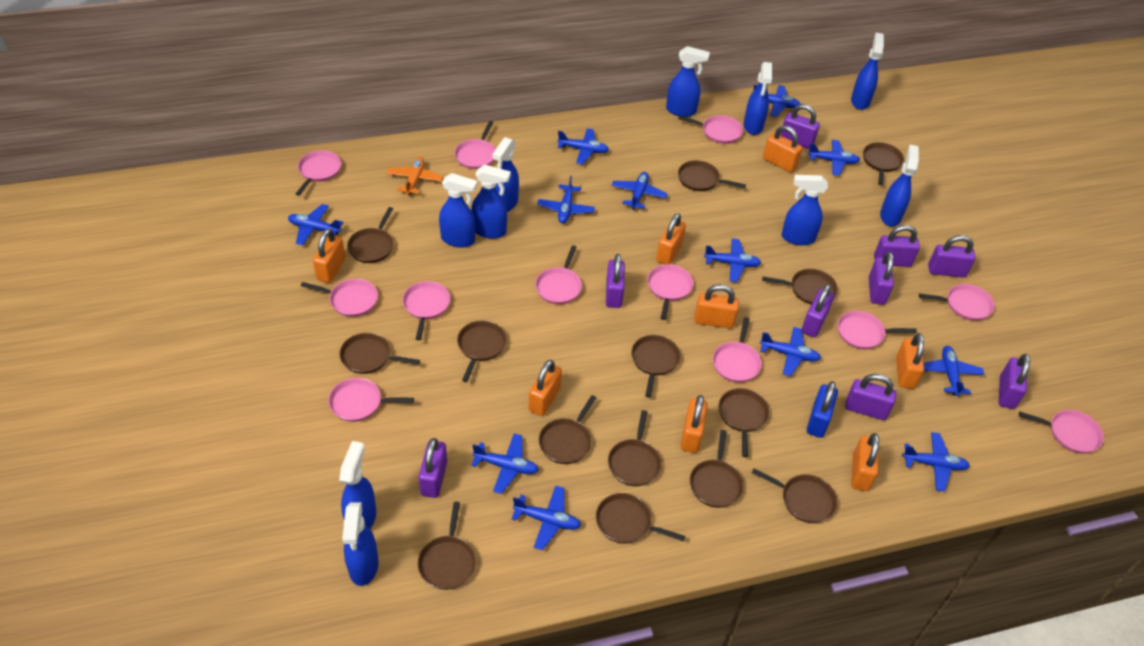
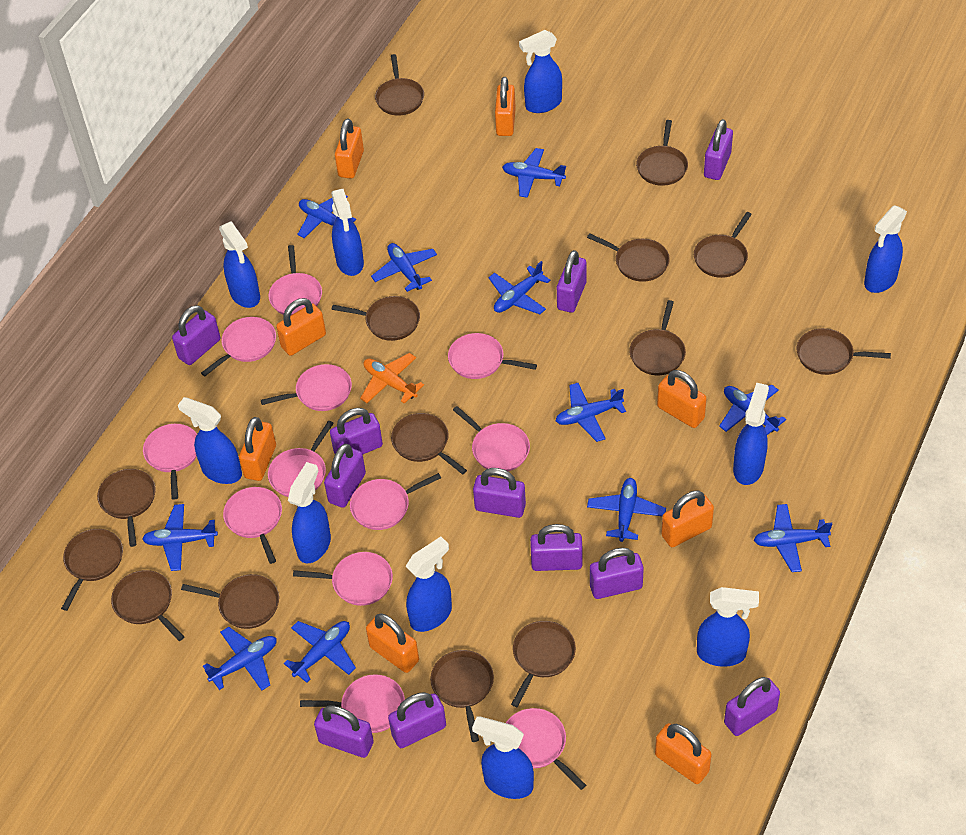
blue padlock: [807,381,838,438] = 1 -> none = 0
blue plane: [288,204,344,246] [471,434,539,494] [512,486,581,550] [537,176,595,223] [557,128,609,164] [612,172,668,210] [704,238,761,282] [754,85,800,117] [760,327,821,376] [808,140,860,176] [902,432,970,492] [924,346,984,396] = 12 -> [142,504,218,571] [203,627,277,691] [284,621,356,683] [297,196,356,238] [371,243,437,292] [488,261,551,314] [502,148,566,198] [556,383,626,442] [587,478,666,542] [719,385,786,435] [754,504,832,572] = 11
purple padlock: [419,438,447,498] [606,254,625,308] [781,104,820,149] [802,284,834,337] [845,374,896,420] [869,251,894,305] [874,225,920,267] [928,235,976,278] [999,354,1030,409] = 9 -> [172,305,220,365] [314,705,374,758] [324,444,366,508] [330,408,383,454] [388,692,446,748] [473,468,526,518] [530,524,583,571] [557,250,586,313] [590,548,644,599] [704,119,733,180] [724,677,780,736] = 11

